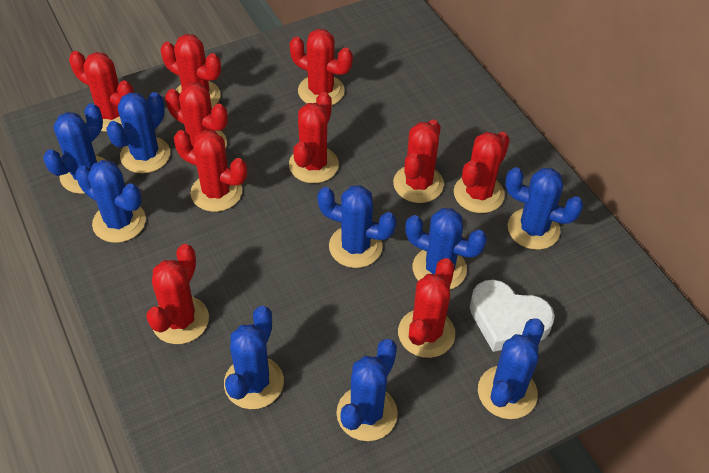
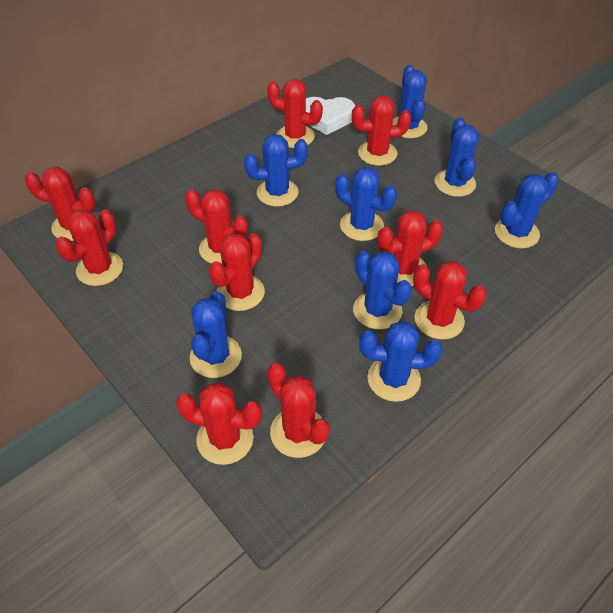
blue cactus: [43,103,106,194] [75,160,146,243] [106,92,170,173] [224,306,284,409] [317,185,397,268] [336,339,398,441] [405,208,487,290] [478,318,544,419] [505,167,583,250] = 9 -> [190,291,242,378] [244,134,308,207] [335,167,397,241] [353,251,412,330] [359,321,442,402] [392,65,428,138] [435,118,479,197] [495,172,559,248] = 8

